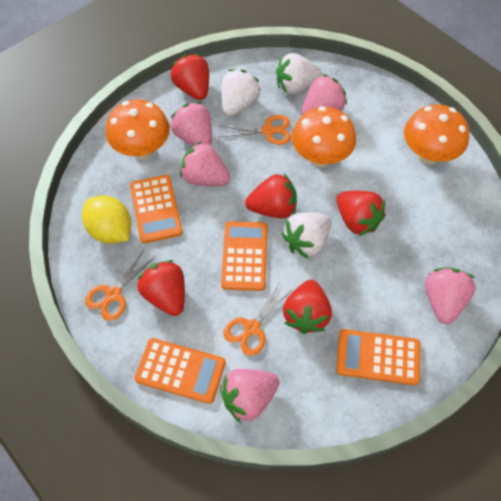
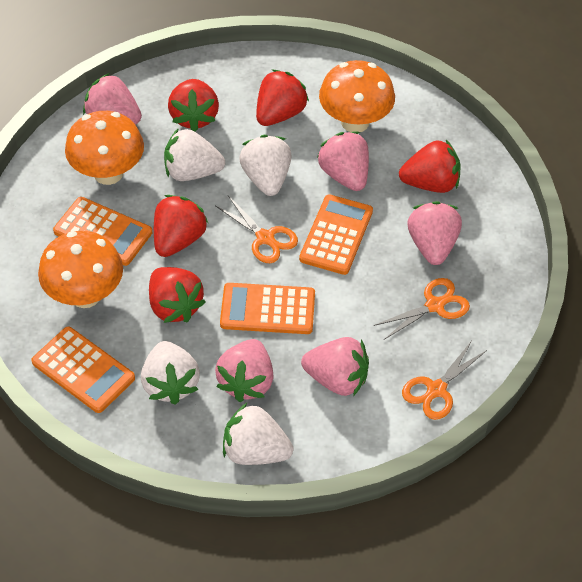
white strawberry: [221,69,261,116] [276,53,322,94] [281,212,331,259] = 3 -> [141,341,200,405] [164,128,225,181] [223,403,293,465] [239,135,292,196] = 4
yellow lemon: [82,196,131,244] = 1 -> none = 0

